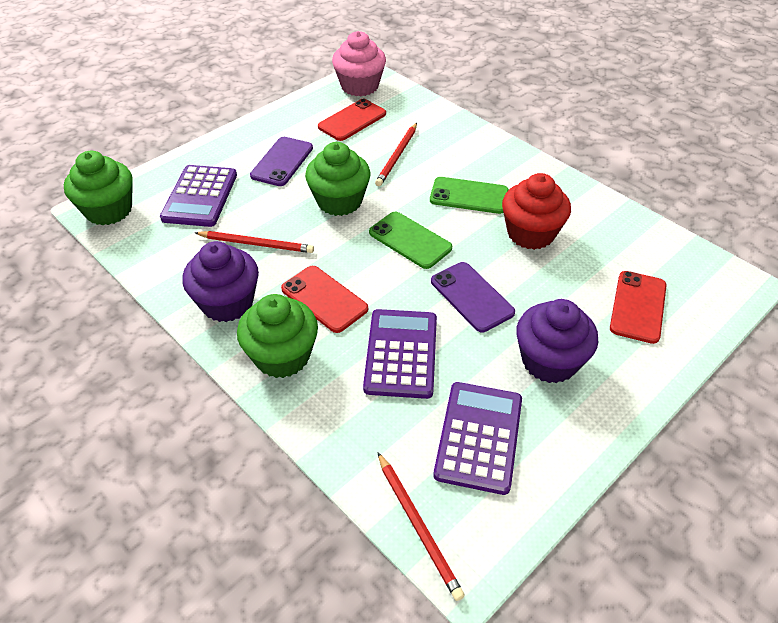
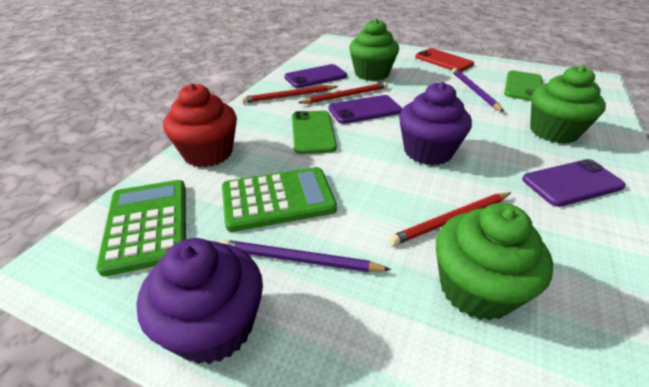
green calculator: none = 0 -> [96,180,186,277] [222,167,337,232] = 2
pink cupcake: [332,31,386,96] = 1 -> none = 0
purple calculator: [160,165,237,227] [363,309,437,399] [433,382,522,495] = 3 -> none = 0
purple pencil: none = 0 -> [221,240,391,272] [452,68,504,112] = 2
purple phone: [250,137,313,186] [431,262,515,332] = 2 -> [284,64,347,88] [329,95,402,124] [522,159,626,207] = 3
red phone: [281,266,368,333] [318,99,386,141] [610,271,666,344] = 3 -> [415,48,474,72] = 1

